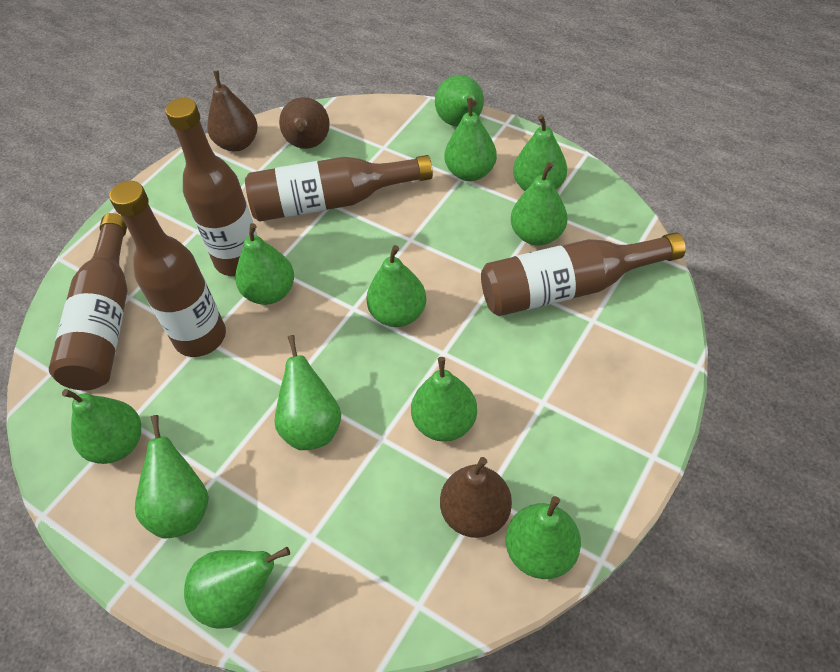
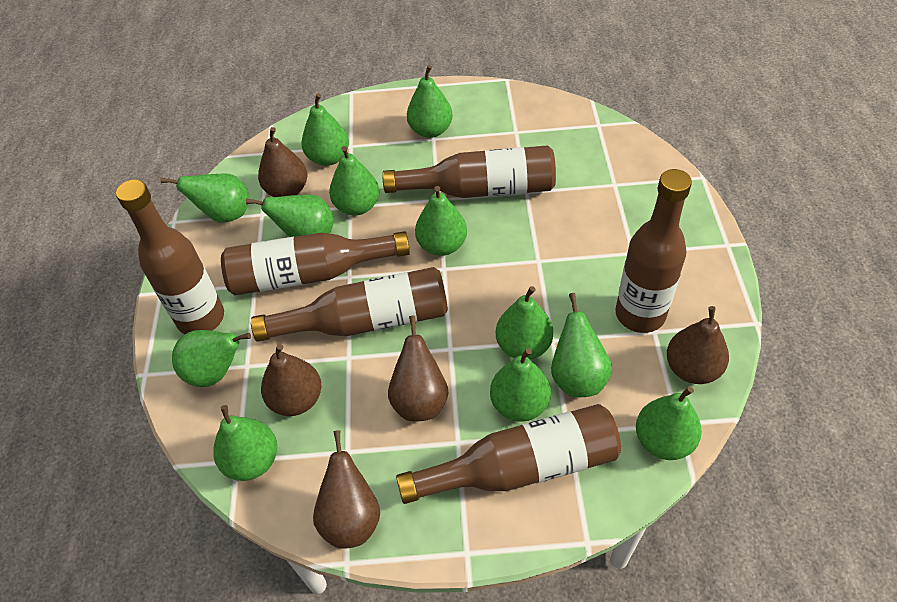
brown bottle: [49,213,128,391] [109,181,226,357] [165,98,257,276] [245,155,433,222] [481,232,686,316] = 5 -> [116,179,224,334] [221,231,410,296] [251,267,448,342] [382,145,556,198] [396,404,621,504] [615,169,692,333] = 6
brown pear: [207,71,258,151] [279,97,330,149] [440,457,512,538] = 3 -> [258,127,307,197] [261,344,321,416] [313,430,380,549] [388,316,449,422] [667,306,729,384] = 5

